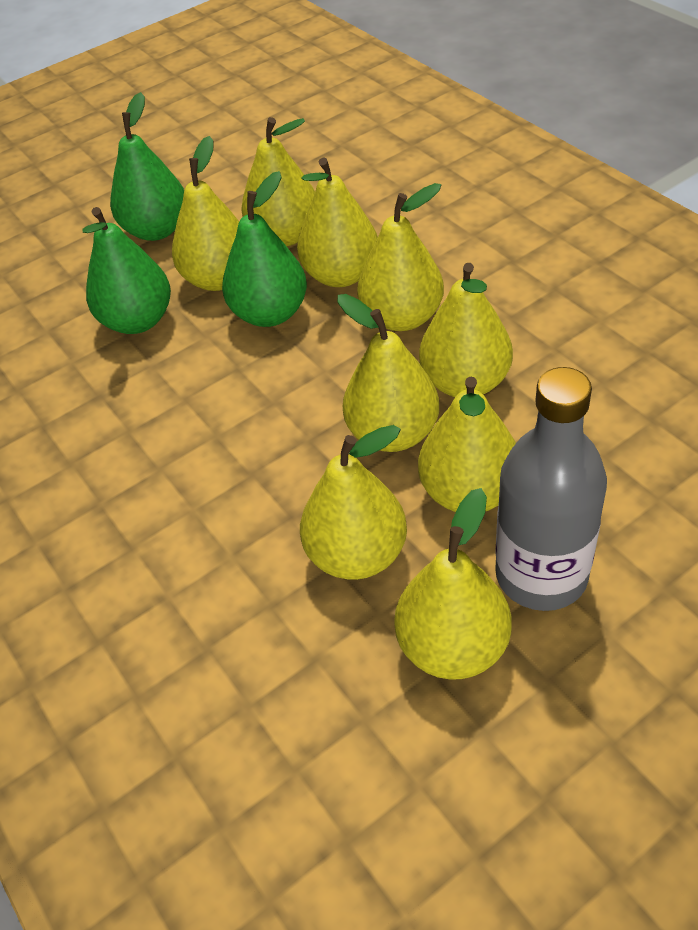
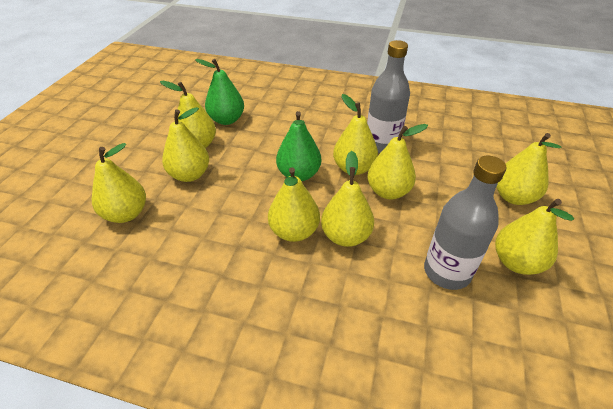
green pear: [82,207,171,334] [110,92,184,241] [222,171,307,327] = 3 -> [195,59,244,125] [276,111,321,181] = 2
grey bottle: [495,367,607,611] = 1 -> [367,40,410,153] [424,156,506,290] = 2

